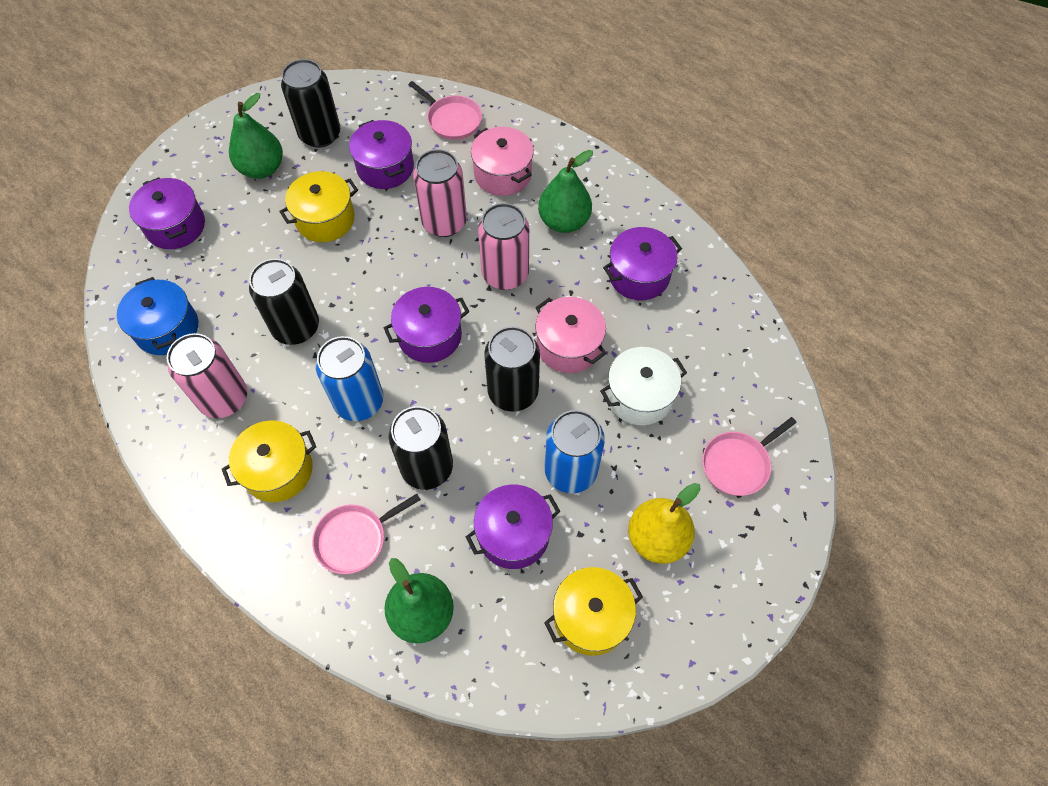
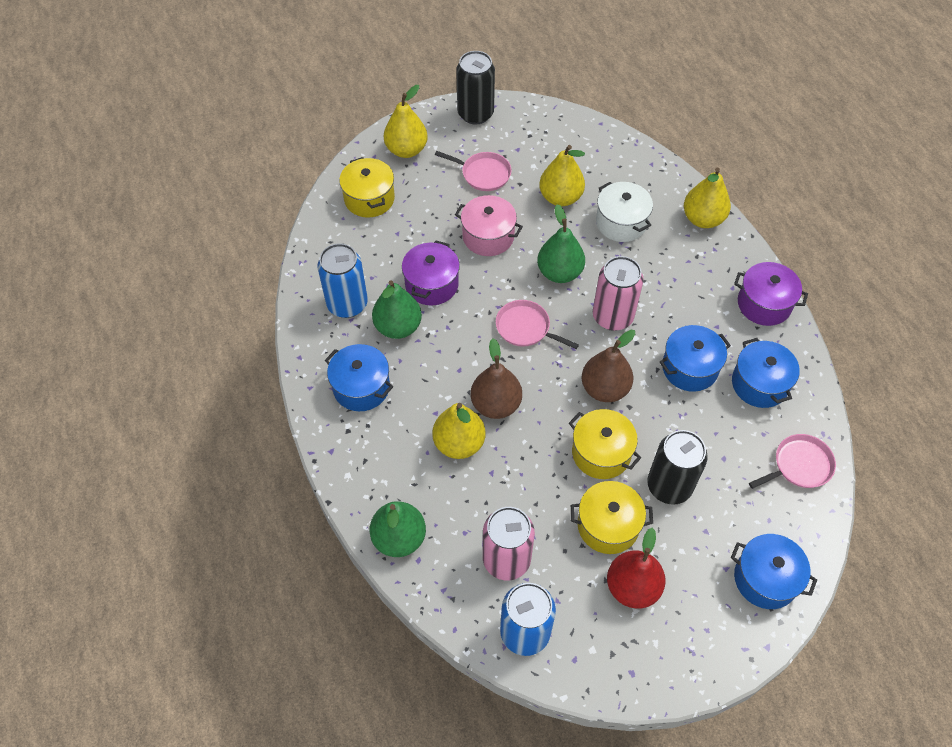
black can: [249,259,319,345] [281,59,340,148] [389,406,453,490] [484,326,540,412] = 4 -> [456,51,495,124] [647,430,708,505] = 2
blue pot: [117,277,198,355] = 1 -> [325,344,393,411] [659,325,731,392] [731,534,817,609] [732,338,800,408] = 4
brown pear: none = 0 -> [471,338,522,419] [582,330,635,402] = 2
pink can: [167,333,247,418] [413,149,467,237] [478,203,529,290] = 3 -> [483,507,535,580] [593,256,643,331] = 2
pink pot: [471,127,534,196] [535,297,607,373] = 2 -> [455,195,523,256] = 1
purple pot: [129,177,205,249] [349,120,414,189] [384,287,469,363] [466,484,561,569] [603,227,682,300] = 5 -> [402,241,460,305] [734,262,808,326] = 2
red pear: none = 0 -> [607,528,666,609] = 1
yellow pear: [628,483,700,564] = 1 -> [384,85,428,158] [432,403,485,459] [539,145,585,206] [684,168,731,228] = 4

